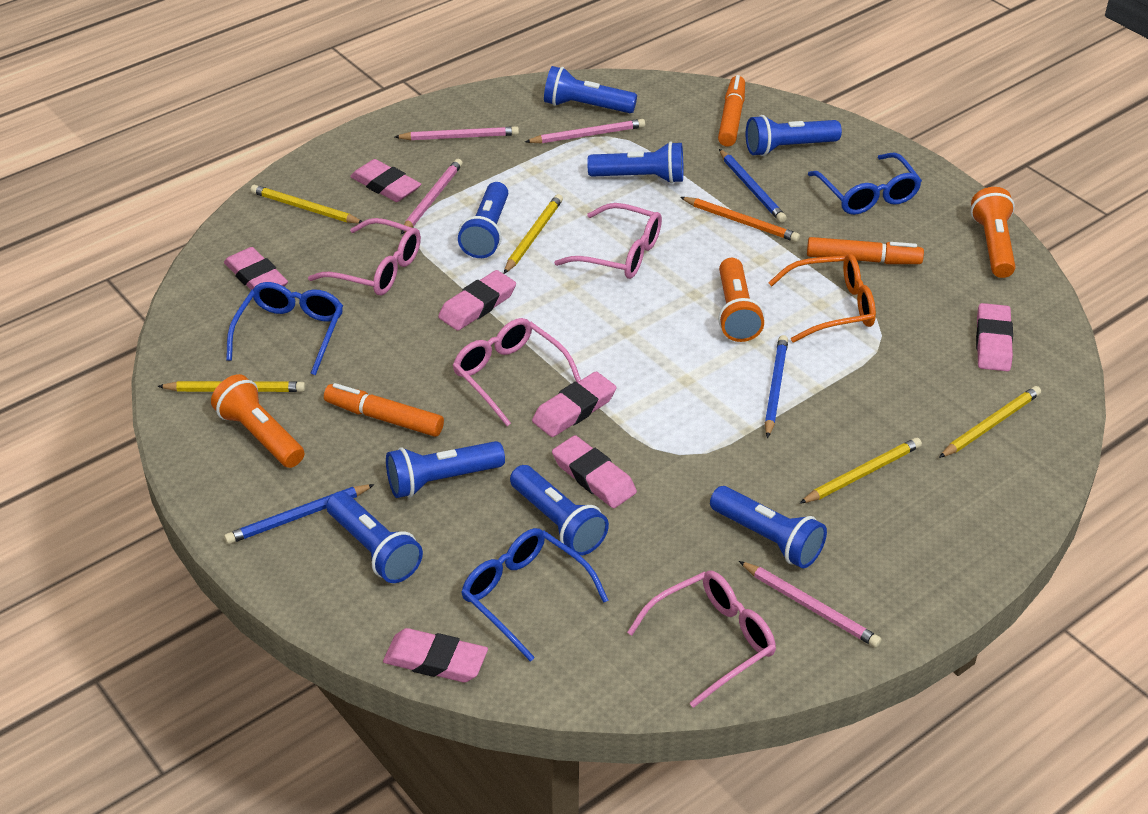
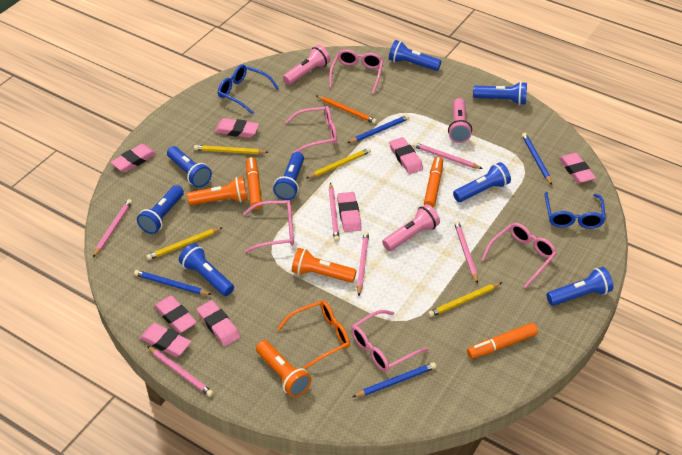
blue glasses: [226,282,343,375] [461,528,608,662] [808,153,922,215] = 3 -> [218,64,279,115] [545,192,606,229] = 2
blue pencil: [224,484,375,544] [719,149,787,222] [765,335,788,438] = 3 -> [134,270,212,295] [348,115,410,143] [353,362,436,397] [522,133,552,185] = 4
pink eraser: [224,247,288,290] [350,159,421,202] [383,628,488,682] [438,270,516,331] [532,372,617,437] [552,435,637,508] [976,303,1013,371] = 7 -> [111,144,157,172] [140,323,191,357] [154,296,197,333] [197,300,240,346] [214,118,259,138] [337,192,362,232] [389,137,423,174] [559,153,596,183] = 8
pink flashlight: none = 0 -> [283,45,330,85] [382,204,440,251] [448,98,472,143] = 3
pink glasses: [308,218,421,295] [453,318,581,426] [554,203,662,279] [627,570,776,708] = 4 -> [243,200,294,253] [285,106,337,153] [329,49,383,94] [351,310,429,372] [481,223,557,288] = 5
pink pencil: [395,126,519,140] [401,159,463,234] [525,119,645,144] [739,561,882,647] = 4 -> [93,199,132,257] [147,346,214,397] [329,182,340,242] [357,231,369,296] [413,142,483,169] [454,221,478,284] = 6
yellow pencil: [157,381,306,392] [250,185,362,224] [504,194,563,274] [799,438,922,504] [939,386,1041,458] = 5 -> [146,227,223,260] [194,145,268,154] [306,148,371,179] [428,283,501,317] = 4

